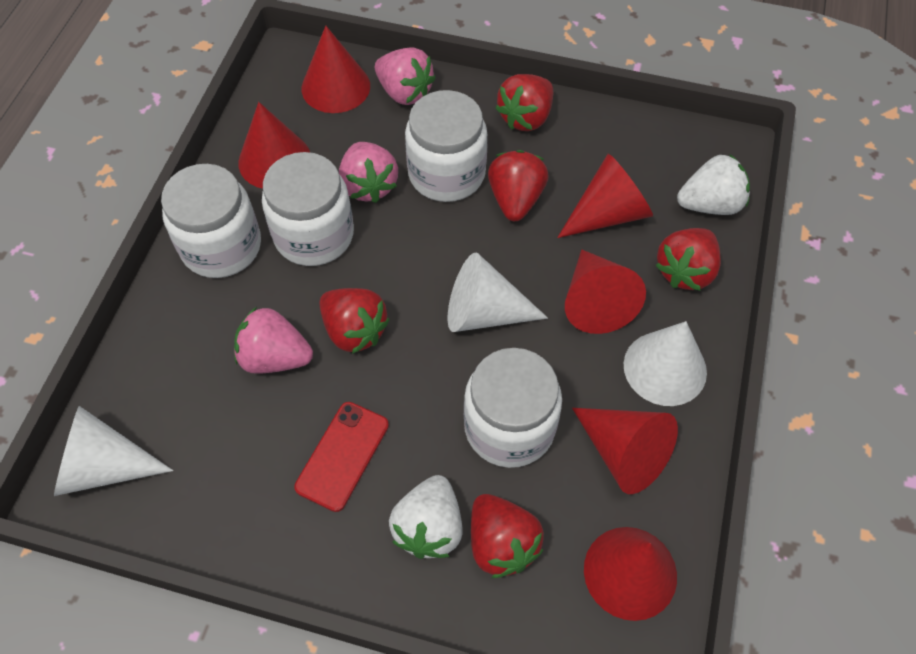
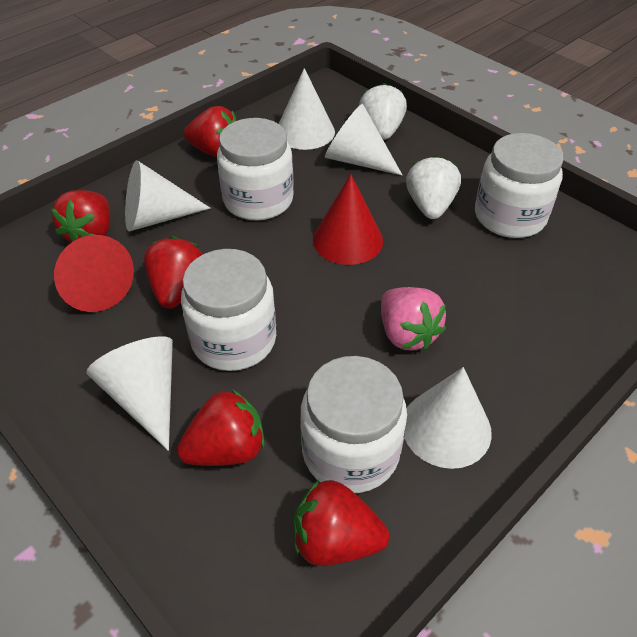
pink strawberry: [234,307,313,374] [339,142,398,203] [375,47,436,105] = 3 -> [381,287,446,351] = 1
red cone: [238,102,310,189] [302,26,370,113] [557,154,653,238] [565,250,646,334] [572,408,678,494] [584,527,677,621] = 6 -> [54,235,134,312] [313,174,383,265] = 2
red phone: [294,402,389,512] = 1 -> none = 0
white cone: [54,406,173,496] [448,253,548,332] [624,321,707,406] = 3 -> [86,336,173,451] [125,160,211,231] [279,68,335,150] [325,104,402,175] [404,367,492,469] = 5

